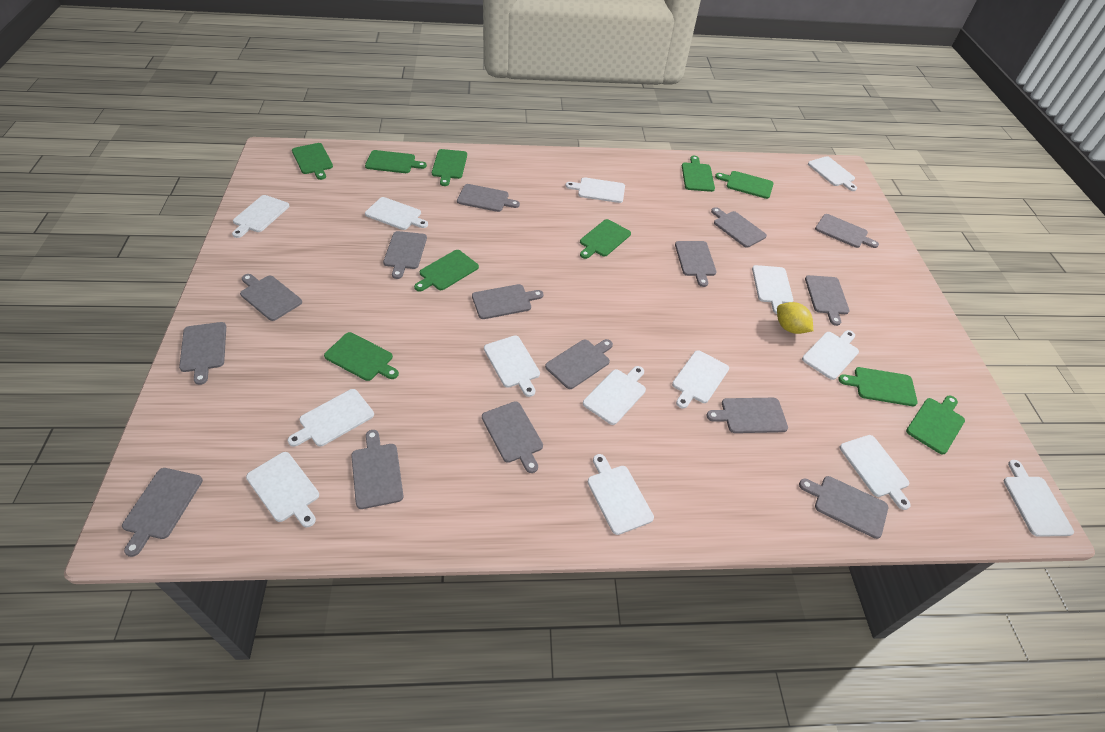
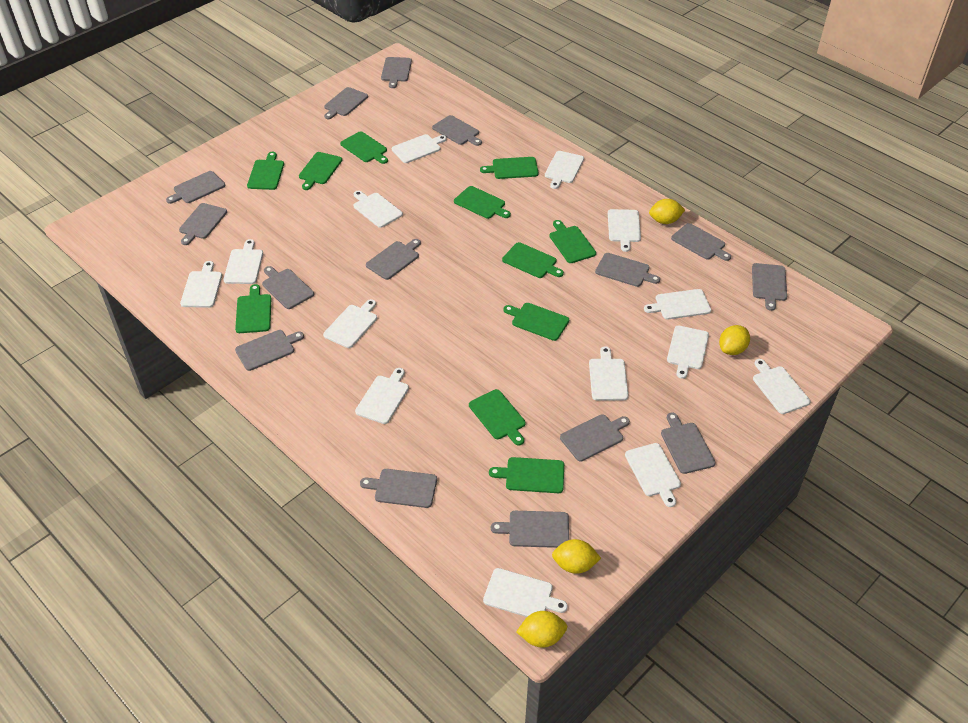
green cutting board: [292,143,333,180] [324,332,399,381] [365,150,427,173] [414,250,479,292] [432,149,467,186] [580,219,631,259] [682,156,715,192] [715,171,774,199] [838,367,918,406] [906,395,965,455] = 10 -> [235,284,271,333] [247,152,284,190] [299,152,342,190] [340,131,388,164] [454,186,511,219] [469,389,526,445] [480,157,539,179] [489,457,564,493] [502,242,564,278] [503,303,569,341] [549,220,596,263] = 11
yellow lemon: [777,302,813,334] = 1 -> [516,611,567,648] [552,539,601,574] [649,199,685,224] [719,325,750,355] = 4

